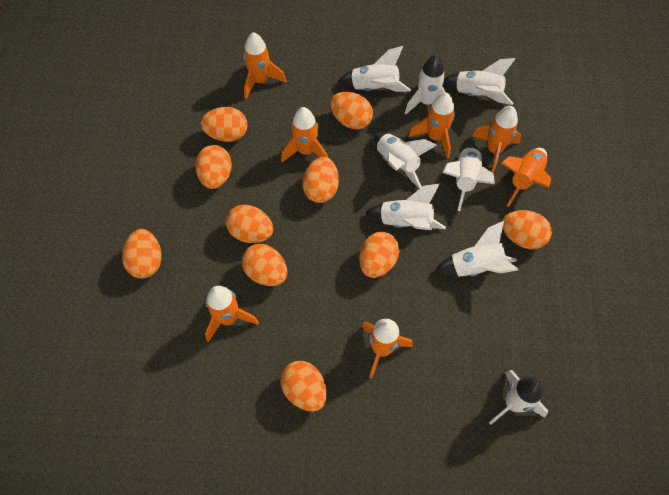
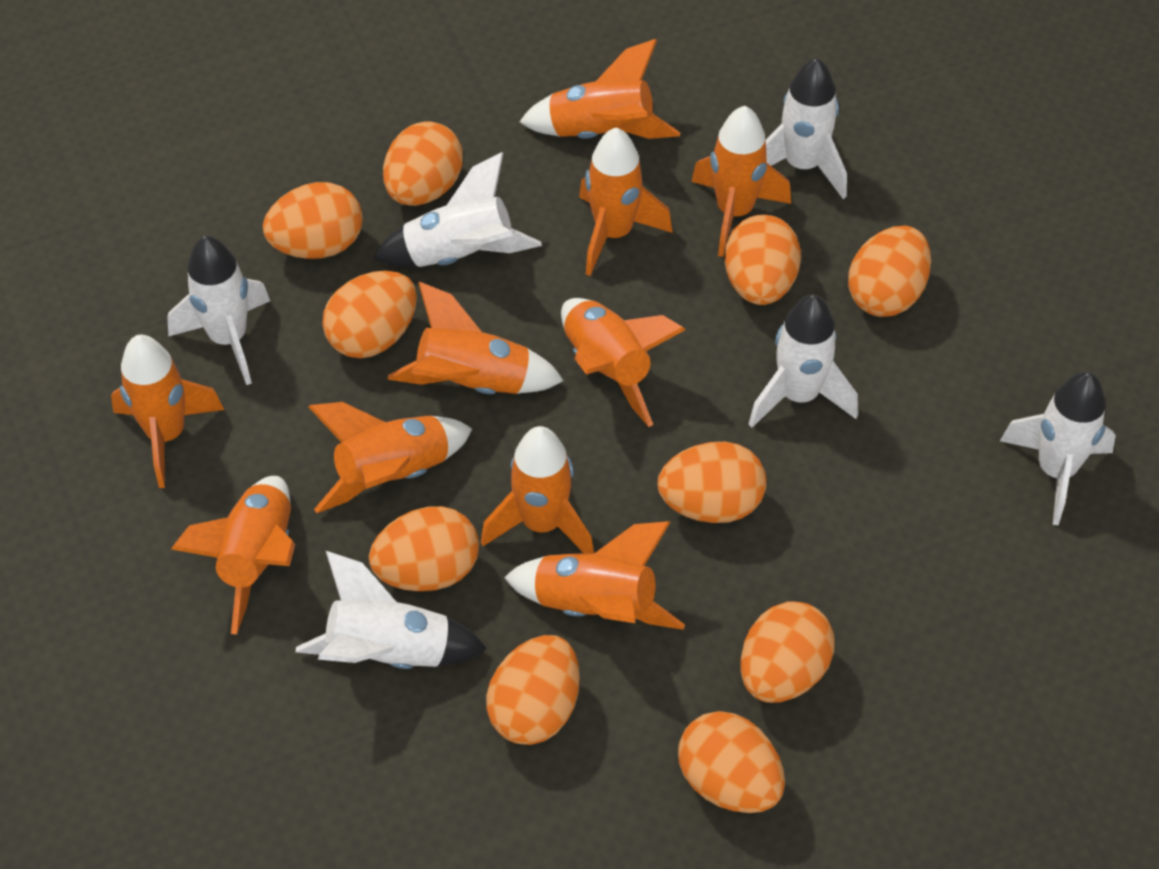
orange rocket: [205,286,259,342] [243,32,286,99] [281,107,328,162] [362,319,413,378] [408,92,455,159] [472,106,521,173] [501,148,551,207] = 7 -> [111,335,224,488] [171,476,295,635] [308,402,472,513] [388,282,564,394] [481,426,594,554] [504,521,685,630] [519,39,680,139] [561,298,686,427] [579,128,673,276] [691,106,791,257] = 10
white rocket: [338,46,411,92] [365,183,446,230] [373,133,437,189] [405,55,446,114] [434,221,518,277] [442,144,495,211] [444,58,516,105] [489,370,548,424] = 8 -> [167,236,270,385] [296,551,487,669] [373,152,542,267] [749,295,858,427] [766,58,847,199] [1000,372,1116,525] = 6

